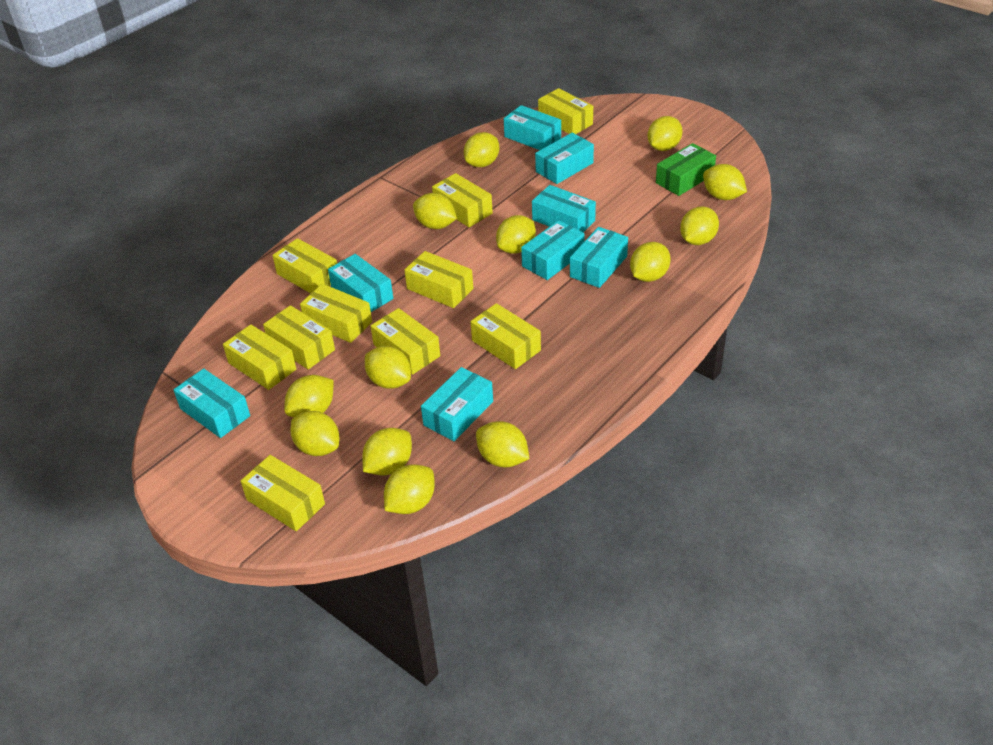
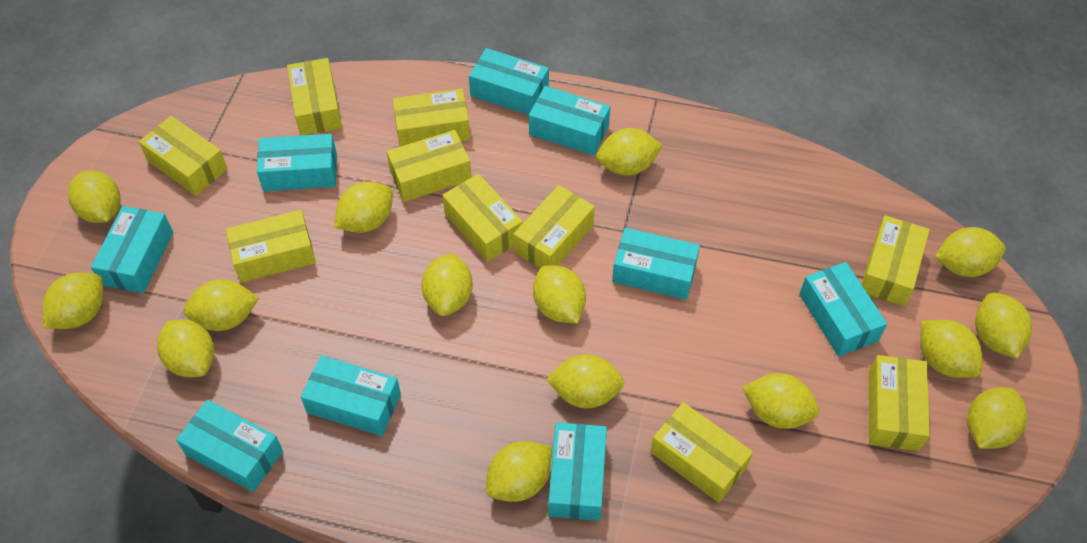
green box: [656,143,716,196] = 1 -> none = 0
turquoise box: [174,368,250,438] [328,254,393,312] [421,367,493,441] [504,105,561,150] [521,220,584,280] [532,185,596,232] [535,133,594,184] [570,227,628,288] = 8 -> [91,206,173,293] [176,400,283,492] [257,134,337,191] [301,356,401,436] [469,48,549,115] [529,86,610,156] [548,422,607,521] [612,228,700,300] [799,262,887,357] = 9
yellow lemon: [284,375,334,418] [290,411,339,456] [362,428,412,475] [365,346,411,389] [384,464,435,514] [413,193,457,229] [464,132,499,167] [476,421,529,467] [496,215,536,254] [630,242,671,282] [647,116,683,151] [680,206,719,245] [703,164,747,200] = 13 -> [42,273,103,329] [68,170,120,223] [157,319,214,377] [183,279,259,331] [334,182,393,233] [421,253,473,316] [486,441,552,502] [533,265,586,323] [546,354,624,408] [597,128,663,176] [742,373,819,429] [920,320,982,378] [935,227,1006,277] [967,387,1027,449] [975,293,1032,359] = 15

